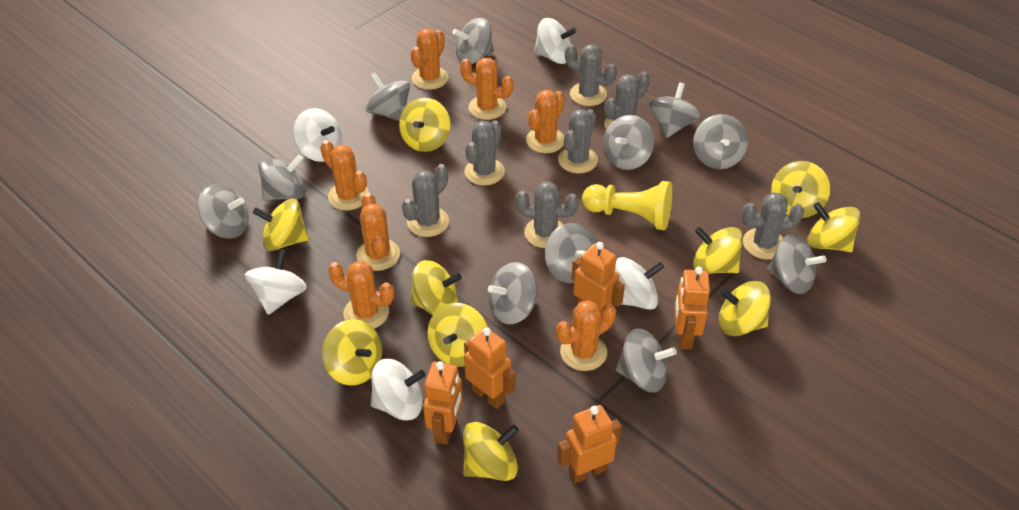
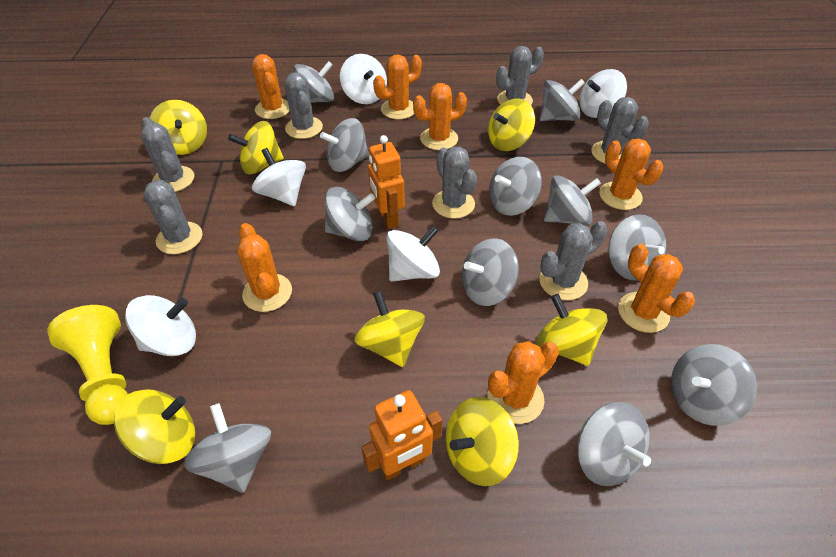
orange robot: [423,361,463,445] [464,327,516,409] [557,405,621,484] [571,242,625,312] [675,267,710,350] = 5 -> [361,390,442,480] [368,135,405,229] = 2
yellow spinning top: [253,199,309,251] [322,319,382,386] [399,98,451,152] [410,260,462,315] [427,303,487,367] [463,422,519,481] [693,227,743,274] [719,281,771,336] [771,161,830,218] [807,202,861,253] = 10 -> [114,389,195,464] [150,100,207,155] [228,121,284,174] [354,291,425,367] [446,397,519,486] [488,98,535,151] [536,294,607,366] = 7

